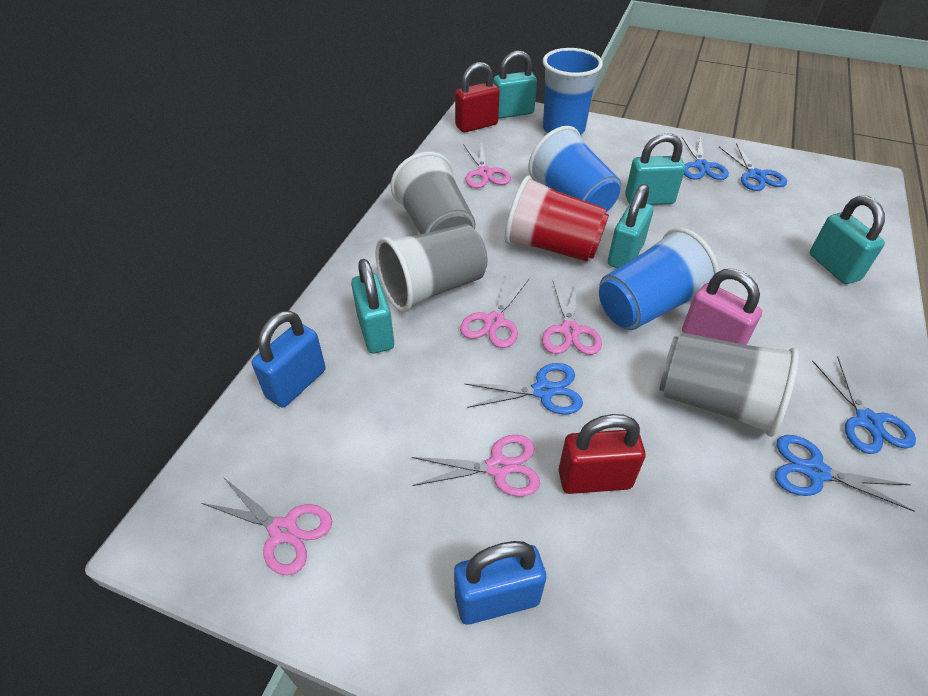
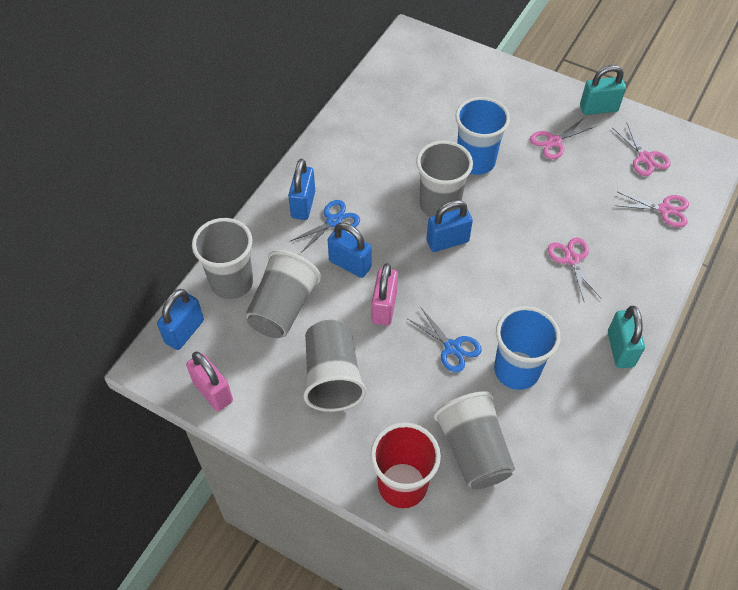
blue cup: [528,126,621,213] [543,48,603,135] [599,228,719,330] = 3 -> [455,97,510,175] [494,306,561,390] = 2
blue padlock: [252,311,326,407] [454,541,546,625] = 2 -> [157,289,204,350] [288,159,315,220] [328,223,372,278] [426,200,473,252] = 4
blue scissors: [465,363,583,415] [681,135,729,180] [719,143,787,191] [775,435,915,512] [812,356,916,454] = 5 -> [289,200,360,254] [408,308,482,373] = 2
grey cup: [375,224,487,312] [391,152,475,234] [659,332,799,437] = 3 -> [192,218,253,299] [245,250,321,338] [303,320,367,412] [416,141,473,217] [433,391,515,489] = 5
pink padlock: [682,269,762,345] = 1 -> [186,352,233,411] [372,263,398,326] = 2
pink scissors: [201,477,332,575] [412,435,540,497] [460,274,529,348] [463,141,511,188] [542,281,602,355] = 5 -> [530,117,596,159] [548,237,602,301] [613,123,671,176] [615,192,689,227] = 4
red padlock: [455,62,500,133] [559,414,646,494] = 2 -> none = 0
turquoise padlock: [351,259,394,354] [493,50,537,119] [608,184,654,268] [625,133,685,205] [810,196,885,284] = 5 -> [580,65,626,115] [608,306,645,368] = 2

